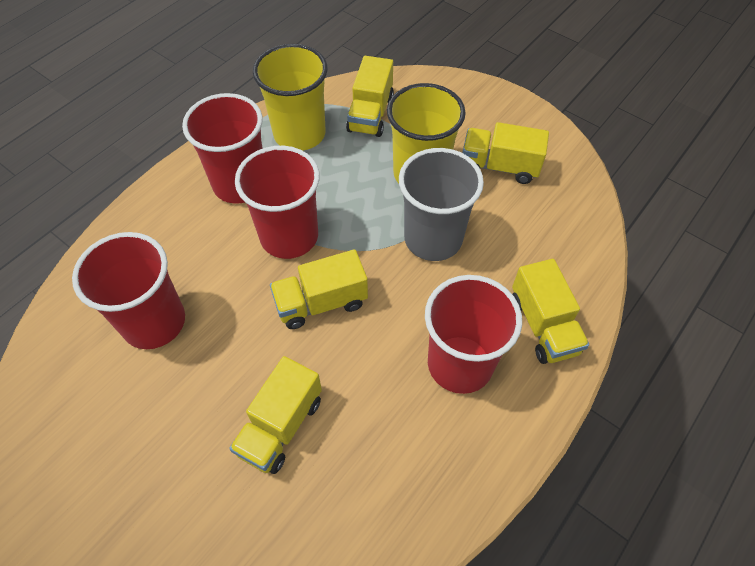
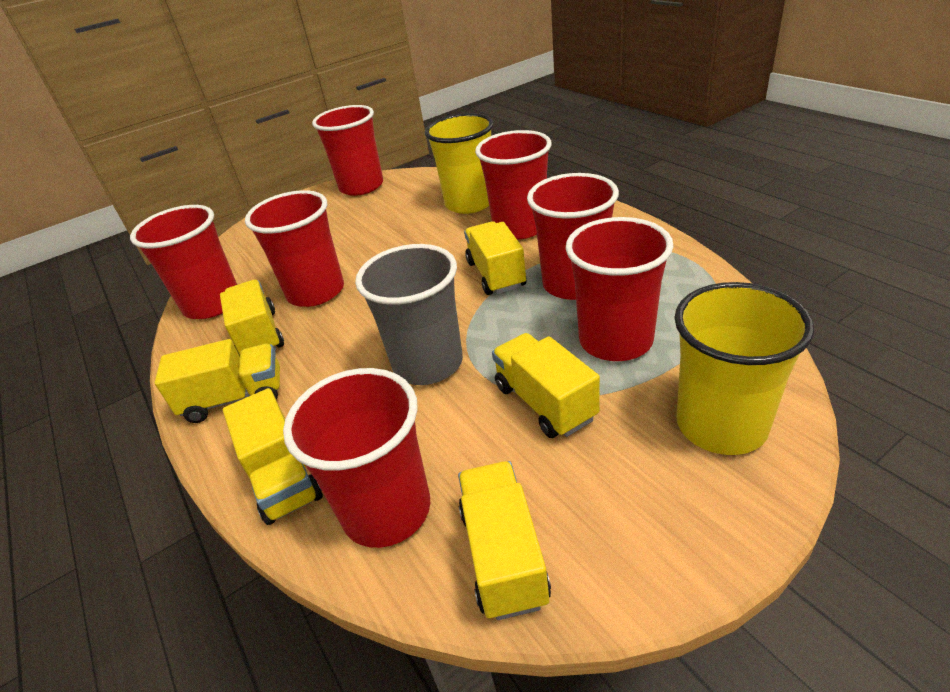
red cup: [72,232,185,349] [182,93,263,204] [235,146,320,259] [425,275,522,394] = 4 -> [130,205,237,319] [245,190,344,307] [283,368,430,548] [312,105,383,196] [475,130,552,240] [527,173,619,300] [565,217,674,361] = 7
yellow truck: [229,356,322,474] [270,249,368,329] [346,56,394,137] [462,122,549,184] [512,259,589,364] = 5 -> [155,339,280,423] [220,280,284,356] [223,388,323,525] [458,461,551,620] [464,221,526,295] [492,333,600,438] = 6

